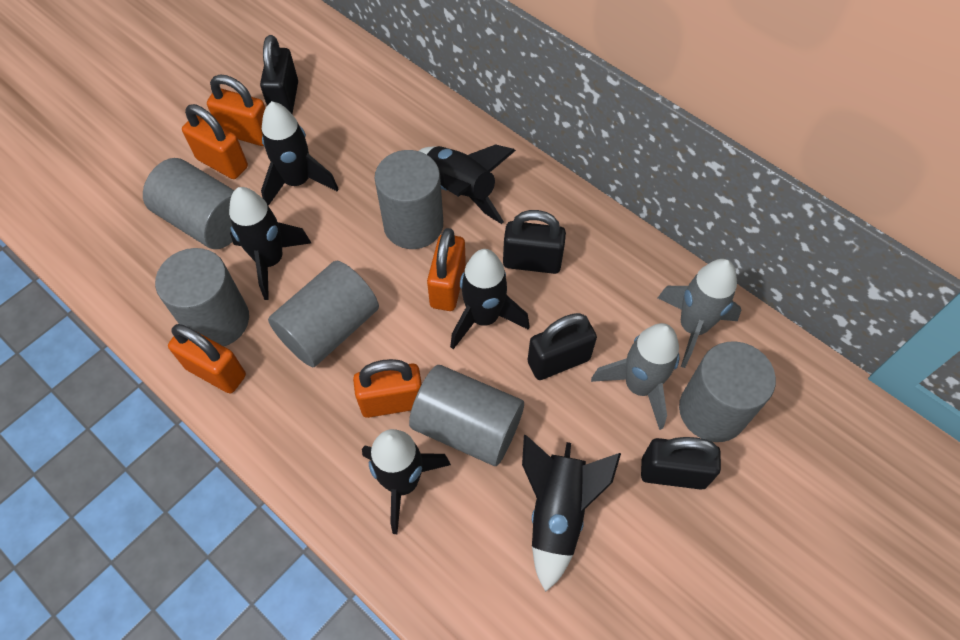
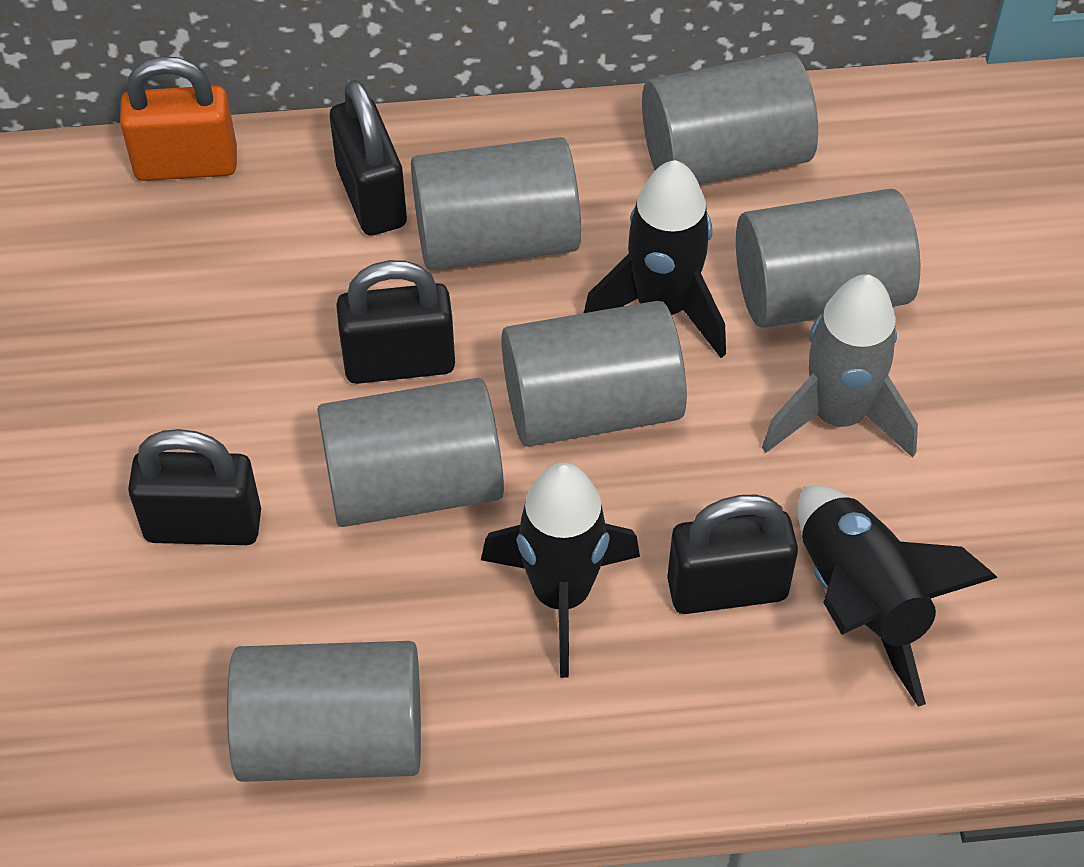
black rocket: [229,187,311,300] [261,101,339,206] [362,429,451,534] [419,144,516,224] [450,249,530,349] [522,435,621,592] = 6 -> [481,463,640,678] [584,160,726,358] [797,485,998,707] = 3
grey rocket: [591,323,679,430] [658,259,741,368] = 2 -> [762,274,918,457] = 1
orange padlock: [168,324,246,393] [182,104,248,179] [207,75,265,146] [353,359,422,418] [427,228,466,311] = 5 -> [120,56,237,181] = 1

